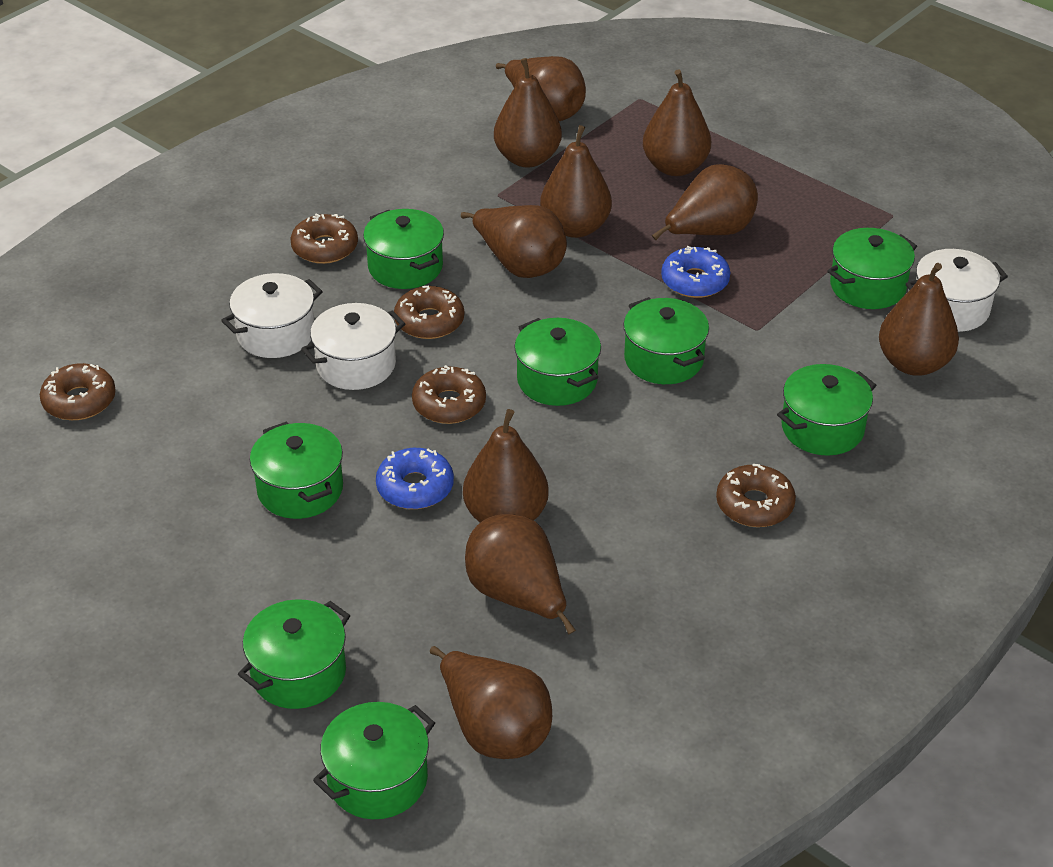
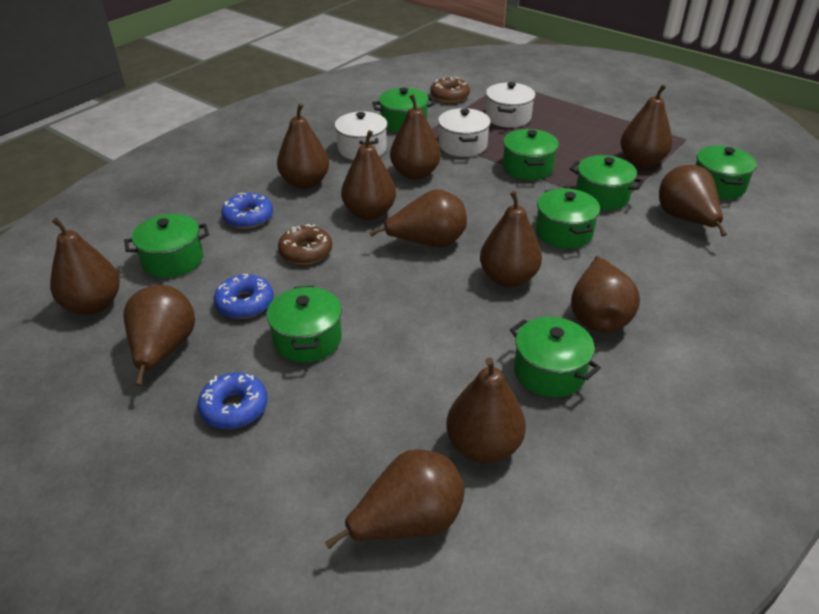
blue donut: [376,448,454,509] [661,246,730,298] = 2 -> [198,372,268,429] [214,274,274,319] [221,193,273,229] = 3
brown donut: [40,363,116,420] [290,214,358,264] [394,286,464,339] [412,365,486,424] [716,464,796,527] = 5 -> [278,224,332,265] [430,77,470,103] = 2
brown pear: [430,646,552,759] [461,205,567,278] [463,409,549,522] [465,514,576,635] [494,58,562,167] [496,56,586,121] [540,125,612,238] [643,69,711,176] [652,164,758,240] [879,263,959,376] = 10 -> [50,217,120,315] [124,285,195,386] [277,103,329,189] [325,449,465,549] [341,130,396,220] [369,189,467,247] [390,94,441,180] [446,357,526,463] [480,191,542,287] [571,256,640,333] [620,84,672,167] [659,165,727,237] = 12

